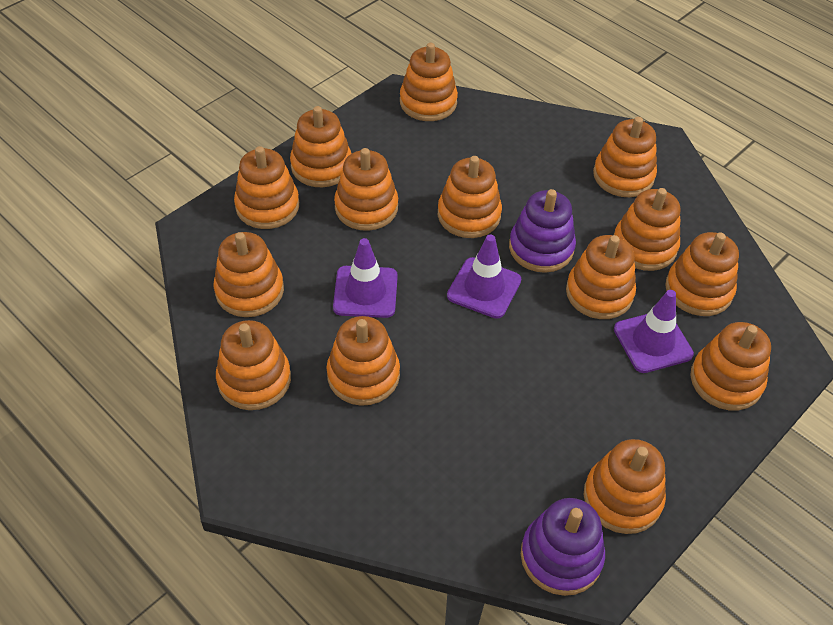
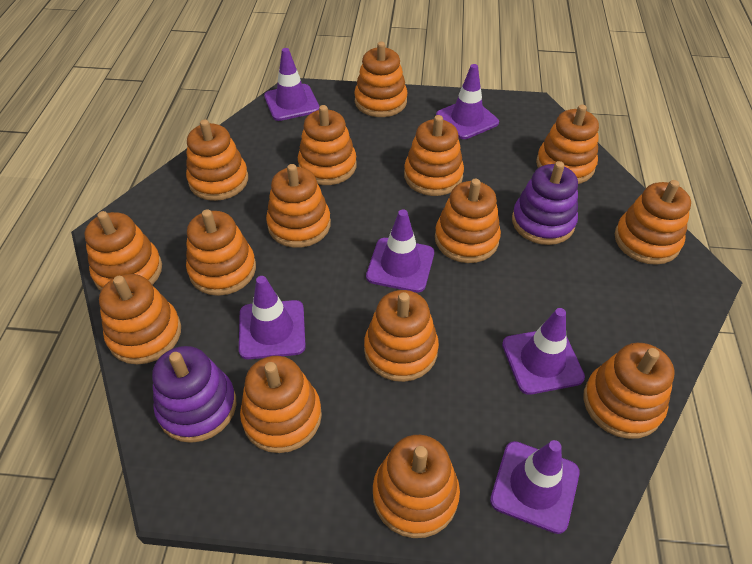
orange stacking toy: [213,232,284,317] [216,320,291,410] [234,146,299,229] [290,106,352,187] [326,316,400,406] [334,148,398,231] [400,43,458,121] [438,156,502,238] [566,235,636,319] [584,439,666,534] [593,117,657,197] [614,188,680,271] [665,232,739,316] [690,322,771,410] = 14 -> [85,211,162,291] [99,274,181,364] [186,119,248,201] [186,209,256,296] [240,356,322,453] [266,164,331,248] [298,105,356,185] [354,42,408,117] [364,290,439,382] [373,435,460,538] [404,115,464,196] [435,179,501,263] [536,105,599,184] [583,343,674,439] [615,180,691,265] = 15
purple traffic cone: [333,238,398,318] [447,235,521,319] [614,290,694,373] = 3 -> [239,276,306,359] [264,48,319,121] [366,210,434,292] [436,64,499,139] [490,440,580,534] [502,308,585,395] = 6

